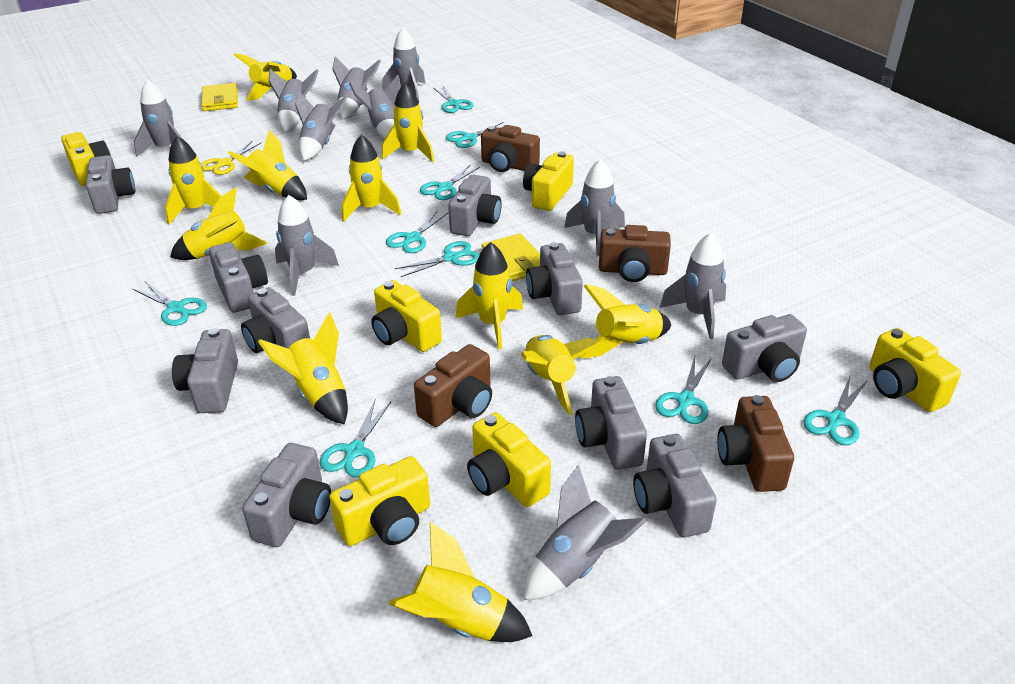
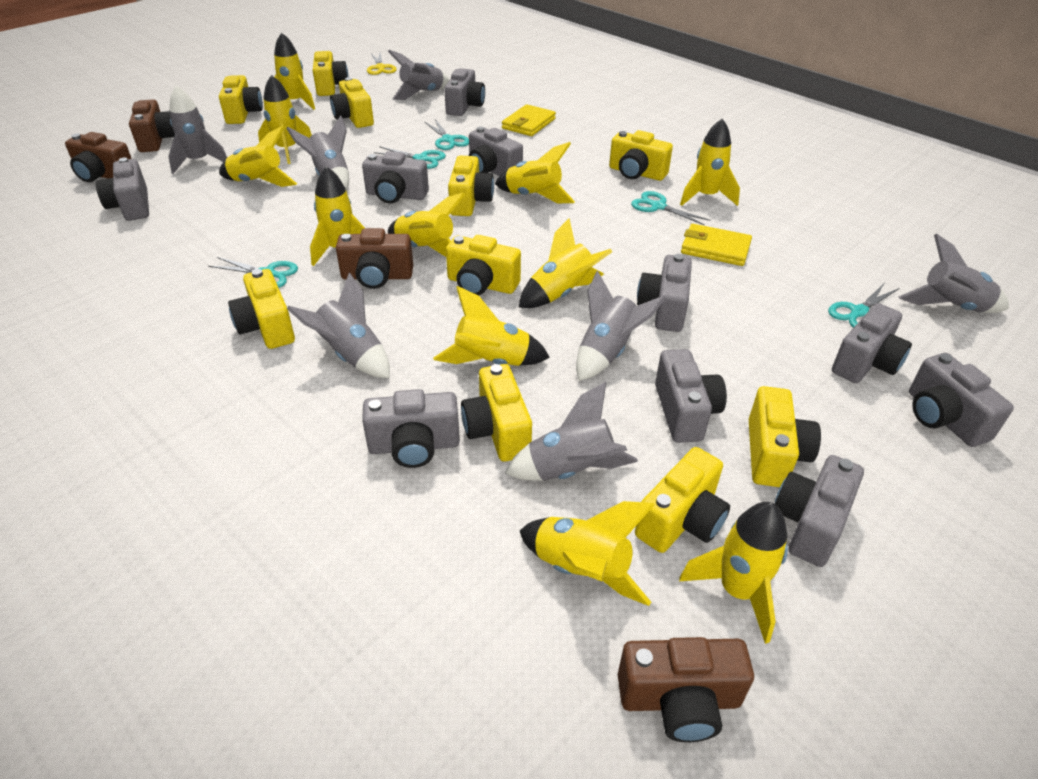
grey rocket: [134,79,183,157] [269,69,319,133] [275,195,339,296] [295,92,348,161] [332,56,381,119] [349,75,401,139] [382,28,425,101] [524,464,647,600] [564,159,625,256] [660,233,726,339] = 10 -> [168,86,227,174] [286,116,349,191] [287,273,390,378] [388,50,449,100] [505,382,638,481] [576,271,665,381] [898,234,1009,313] = 7
turquoise scissors: [133,281,207,326] [320,400,391,478] [386,211,448,253] [395,241,480,277] [420,165,480,200] [433,86,474,113] [445,122,503,148] [655,357,711,424] [804,377,868,446] = 9 -> [208,257,298,288] [374,146,446,169] [425,119,469,150] [631,191,711,225] [828,284,899,328] = 5
yellow camera: [61,132,111,186] [329,456,430,546] [371,280,442,352] [467,412,551,507] [523,151,574,211] [869,328,961,412] = 6 -> [219,75,263,124] [228,269,295,349] [313,51,349,96] [330,77,374,128] [446,235,521,296] [448,156,494,216] [461,364,532,462] [609,130,673,181] [635,447,730,553] [749,386,821,487] = 10

